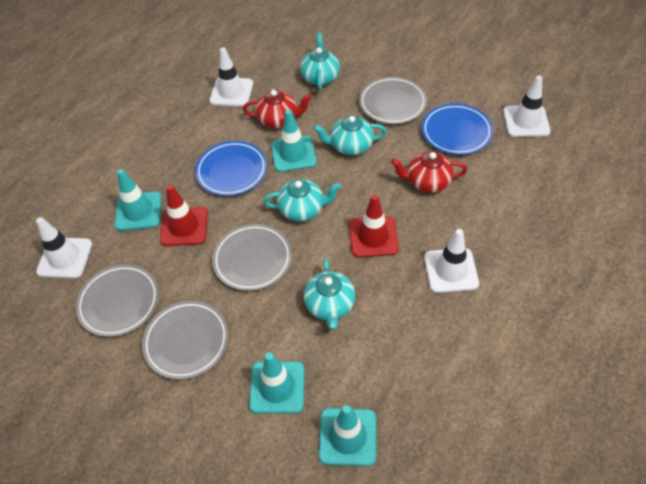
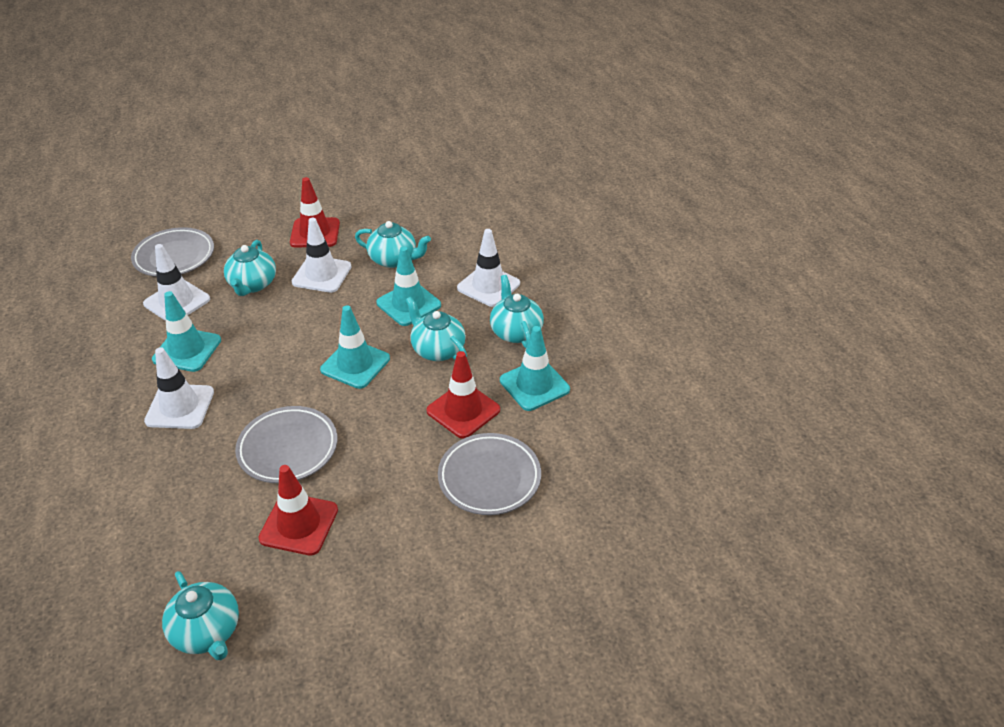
blue plate: [195,141,267,196] [422,103,493,155] = 2 -> none = 0
grey plate: [76,264,159,337] [142,301,229,380] [212,224,292,291] [359,77,427,124] = 4 -> [131,227,214,277] [235,406,337,483] [438,433,541,515] = 3
red teapot: [243,90,312,128] [391,151,468,193] = 2 -> none = 0
red traffic cone: [160,185,208,246] [349,194,399,258] = 2 -> [258,465,338,556] [290,177,340,248] [426,351,500,439] = 3
turquoise teapot: [263,179,341,222] [300,33,340,90] [304,258,355,330] [313,115,387,155] = 4 -> [162,571,239,660] [224,240,276,296] [355,221,431,268] [406,297,467,361] [490,275,544,348] = 5

